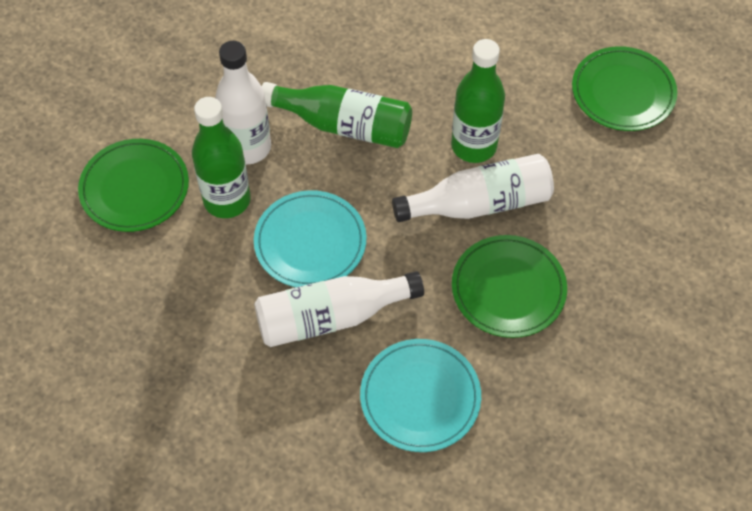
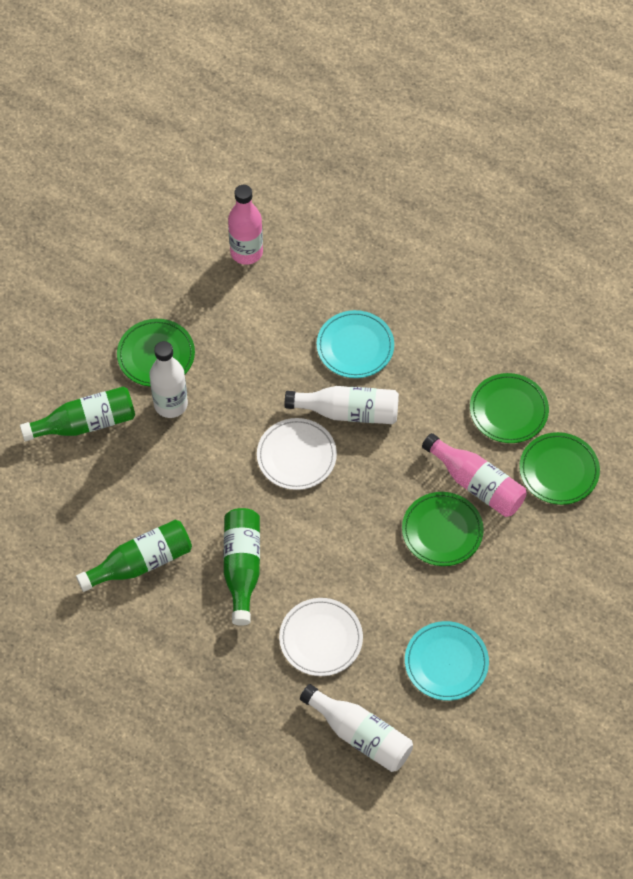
green plate: [78,139,189,232] [452,235,567,338] [572,46,677,131] = 3 -> [117,319,195,387] [402,492,484,566] [470,373,549,443] [519,432,600,505] = 4
pink bottle: none = 0 -> [228,185,263,265] [422,433,526,517] = 2
white plate: none = 0 -> [257,418,337,490] [279,598,363,676] = 2

